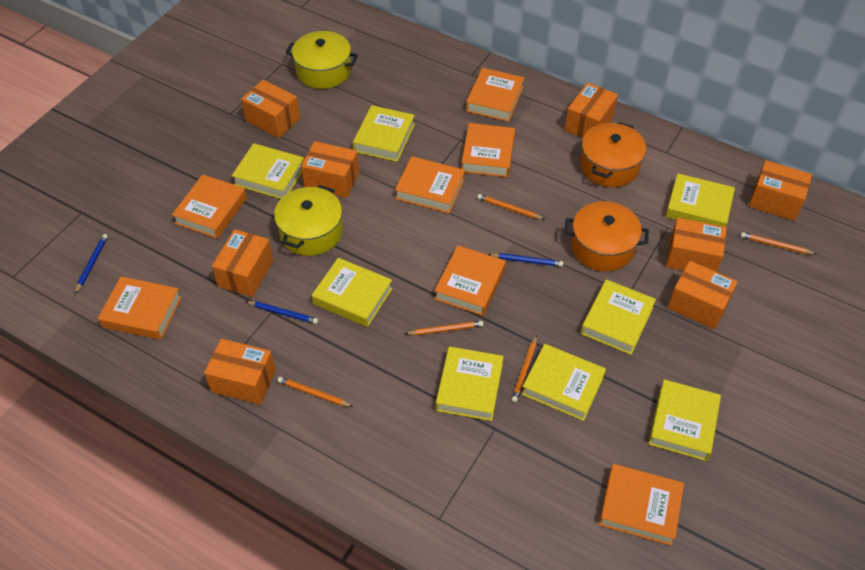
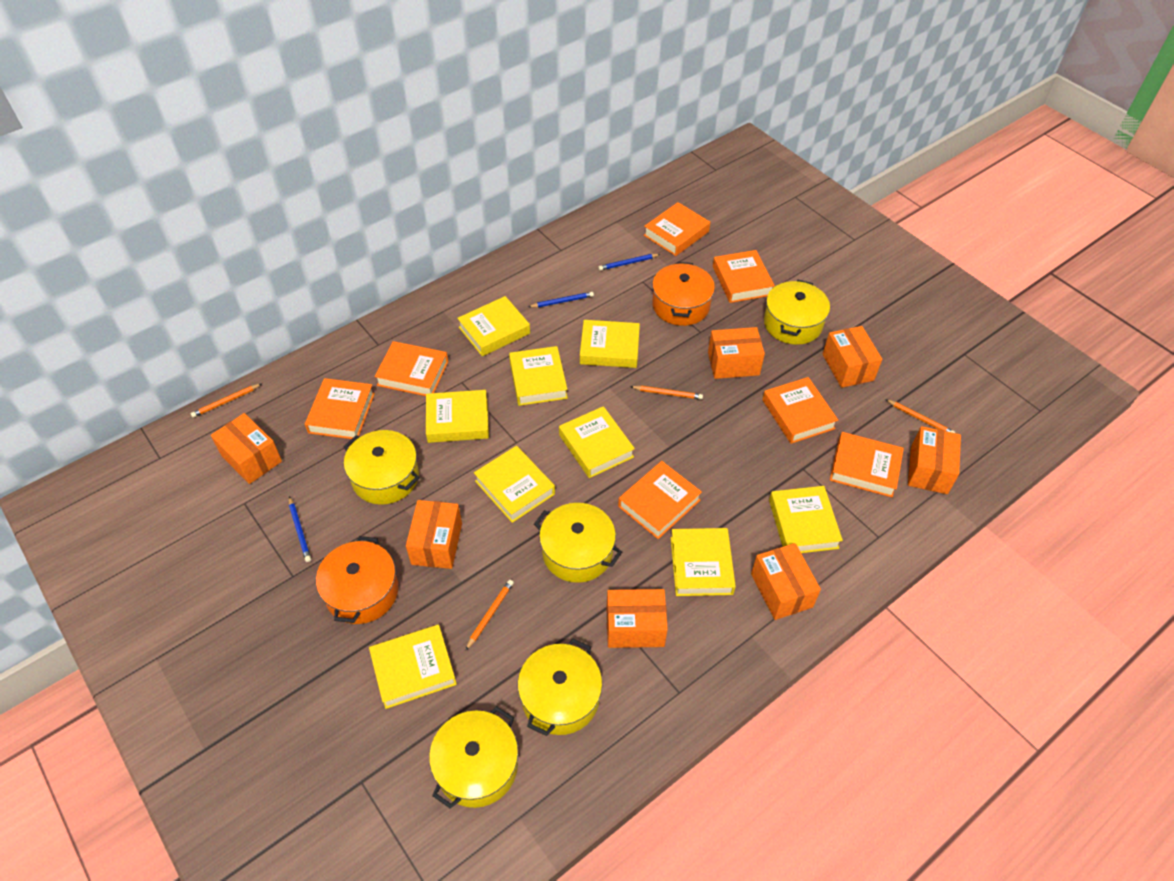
orange box: [204,339,276,405] [212,229,274,297] [241,80,300,138] [301,141,359,198] [565,82,618,138] [666,218,727,272] [668,261,738,329] [749,160,812,221] = 8 -> [211,413,282,484] [406,500,462,569] [606,589,668,648] [708,327,765,379] [751,543,821,620] [823,326,882,388] [908,426,961,494] = 7
orange pencil: [277,377,353,407] [405,321,483,335] [477,194,544,219] [511,335,537,403] [741,232,816,254] = 5 -> [191,384,261,417] [465,580,514,651] [631,386,703,399] [885,399,955,433] = 4
yellow book: [232,143,304,199] [312,258,393,327] [353,105,415,162] [436,346,504,421] [522,344,606,421] [581,279,656,355] [649,379,721,461] [665,173,735,227] = 8 -> [369,625,457,709] [426,390,489,443] [457,296,530,356] [474,446,555,523] [509,346,568,406] [559,406,635,478] [580,320,640,368] [671,528,736,596] [769,486,843,553] = 9
yellow pot: [274,185,343,256] [286,31,358,89] = 2 -> [343,430,420,505] [429,706,518,809] [518,638,602,736] [534,503,622,583] [764,280,830,345] = 5

